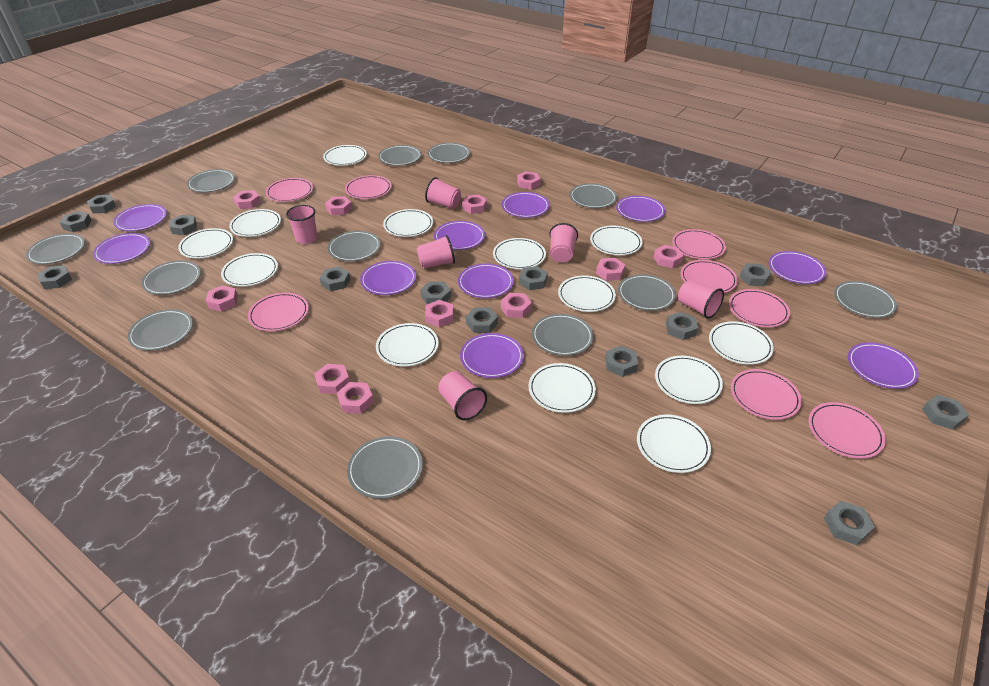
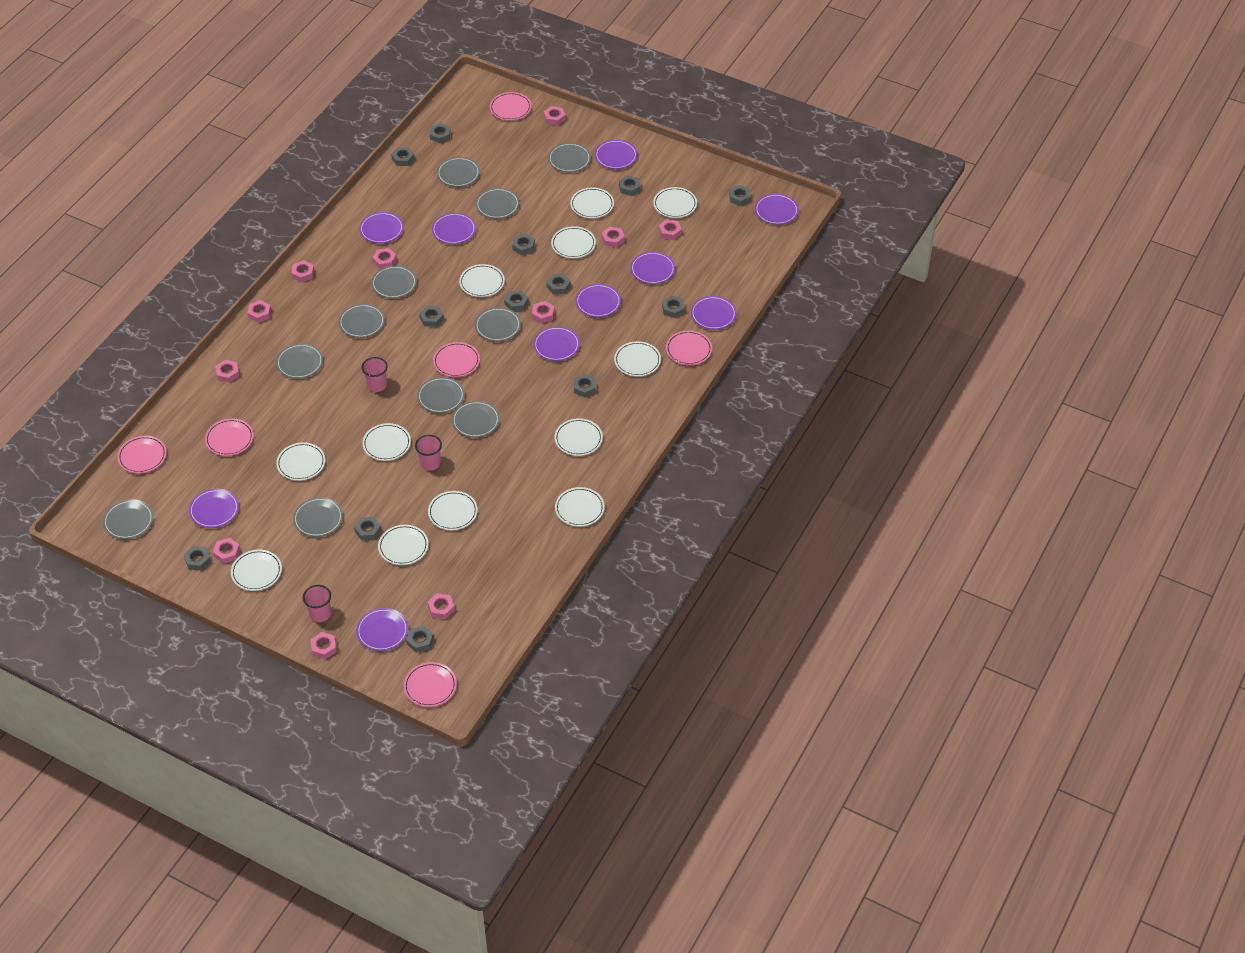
grey plate: [26,233,85,264] [127,309,193,351] [141,260,201,295] [187,169,235,193] [328,231,381,261] [347,436,423,499] [378,145,422,166] [428,143,470,163] [532,314,594,356] [570,183,617,208] [618,274,676,311] [834,281,897,318] = 12 -> [103,499,154,539] [276,343,323,379] [293,497,343,537] [339,304,385,338] [371,265,417,298] [417,377,465,413] [437,157,480,187] [452,401,500,438] [475,307,521,342] [476,188,520,219] [548,143,591,172] = 11
pink cup: [286,205,318,244] [417,235,455,268] [425,177,461,209] [438,371,487,420] [549,223,578,263] [678,280,724,319] = 6 -> [303,585,331,622] [361,357,388,392] [415,435,442,470] = 3
pink plate: [248,292,309,331] [266,178,313,202] [345,175,392,199] [672,229,726,259] [680,260,738,293] [729,289,790,327] [731,369,802,420] [808,402,886,459] = 8 -> [117,436,167,474] [205,419,254,456] [404,662,457,707] [433,342,480,377] [490,92,532,121] [666,330,712,365] = 6
white plate: [178,228,233,259] [221,253,278,287] [229,209,281,237] [323,145,367,166] [376,323,439,366] [383,209,433,237] [493,238,546,269] [529,363,596,413] [558,276,616,312] [590,226,642,255] [637,415,711,473] [655,356,723,404] [709,321,774,365] = 13 -> [231,550,282,591] [276,442,325,481] [362,423,411,461] [378,525,429,565] [428,491,478,530] [459,264,505,297] [551,226,596,258] [555,418,603,456] [555,487,605,527] [570,187,614,218] [614,341,661,377] [653,187,697,218] = 12

